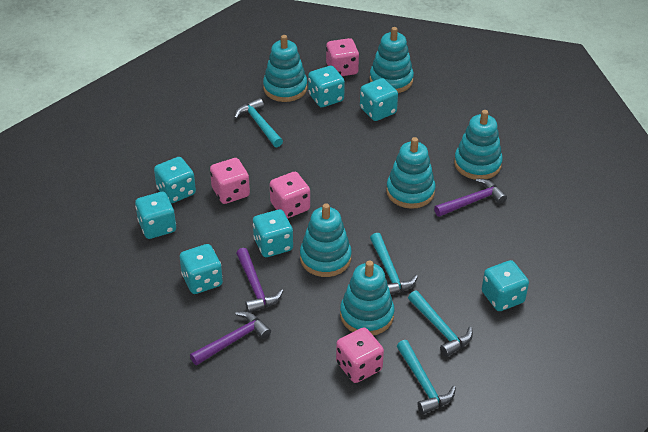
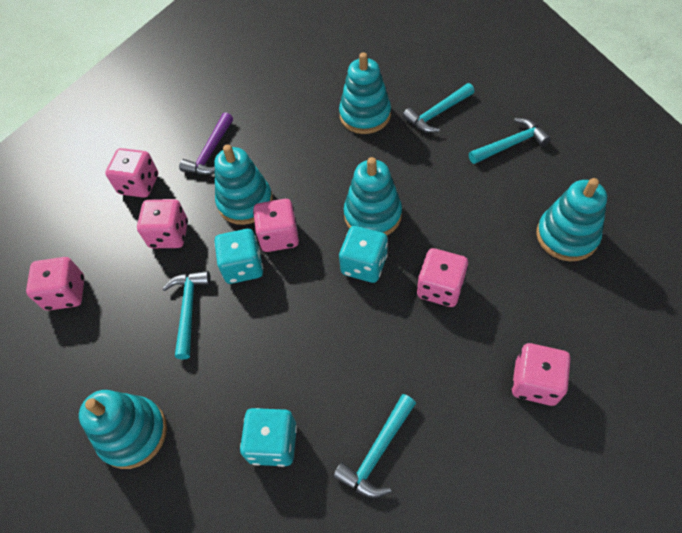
pink dice: [210,158,250,204] [270,172,310,219] [326,38,359,76] [336,327,384,383] = 4 -> [26,257,84,311] [105,148,158,198] [137,199,188,248] [253,199,299,252] [417,248,468,307] [512,343,571,406] = 6
purple hammer: [190,311,271,366] [236,248,283,313] [434,178,507,217] = 3 -> [179,112,233,175] = 1
turquoise dice: [135,192,176,239] [154,157,196,204] [180,244,223,294] [253,209,293,257] [308,66,345,107] [360,78,398,121] [482,260,529,311] = 7 -> [214,229,263,284] [240,408,297,467] [339,226,388,283] = 3
turquoise stacking toy: [263,35,307,102] [300,203,352,277] [340,260,395,335] [370,27,414,93] [386,137,435,209] [454,110,503,180] = 6 -> [79,390,167,469] [214,144,273,225] [339,52,391,134] [344,157,402,235] [536,178,607,261] = 5

